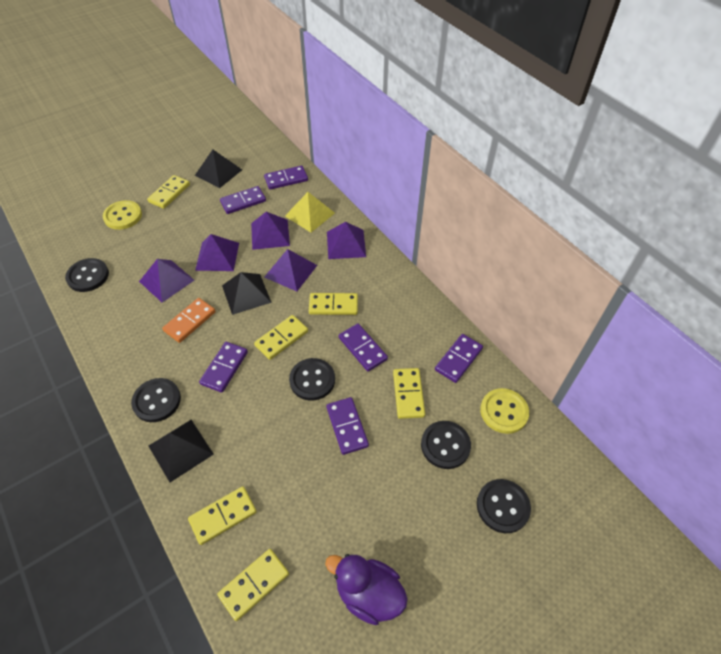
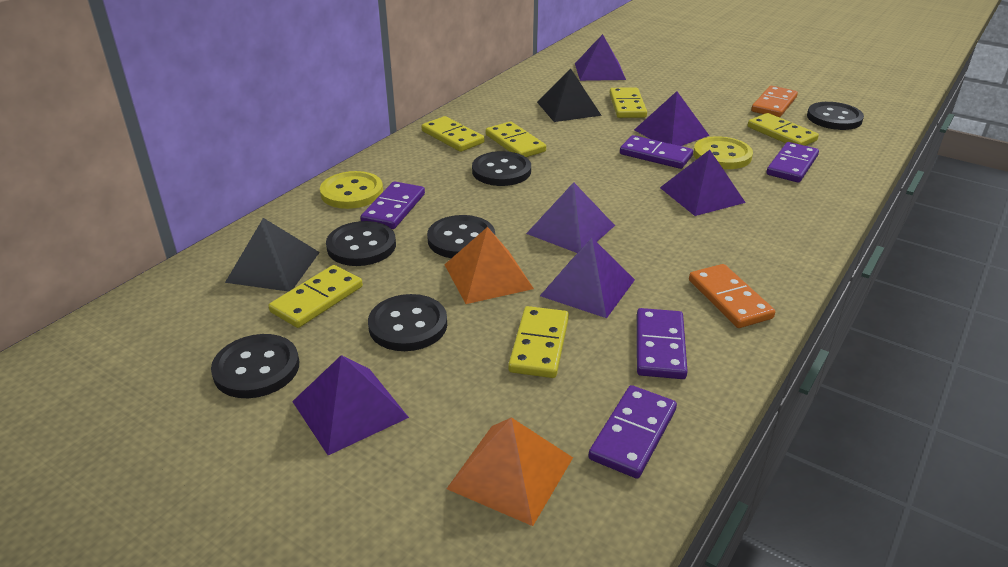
black button: [65,258,109,292] [131,378,181,422] [289,358,335,401] [421,421,471,469] [477,479,531,533] = 5 -> [211,334,299,398] [326,221,396,266] [368,294,447,351] [427,215,495,258] [472,151,531,186] [807,102,864,130] = 6
black pyramid: [149,420,214,482] [195,150,242,188] [222,272,272,315] = 3 -> [225,218,320,292] [537,69,602,122] = 2
orange domino: [162,298,216,343] = 1 -> [689,264,775,328] [751,86,798,117] = 2
orange pyramid: none = 0 -> [444,227,534,304] [447,417,573,526] = 2
purple domino: [199,342,248,393] [220,186,266,214] [264,166,308,190] [326,397,369,455] [339,324,388,372] [435,334,483,383] = 6 -> [360,181,425,229] [588,385,677,479] [620,135,693,169] [637,308,688,379] [766,142,819,183] = 5
purple duck: [325,554,407,625] = 1 -> none = 0
purple pyramid: [139,259,194,303] [195,234,239,271] [251,212,290,250] [264,249,317,291] [327,222,366,259] = 5 -> [292,355,409,455] [526,182,615,253] [540,238,635,318] [575,34,626,81] [634,91,709,146] [660,150,746,216] = 6
yellow pyramid: [285,192,335,232] = 1 -> none = 0

